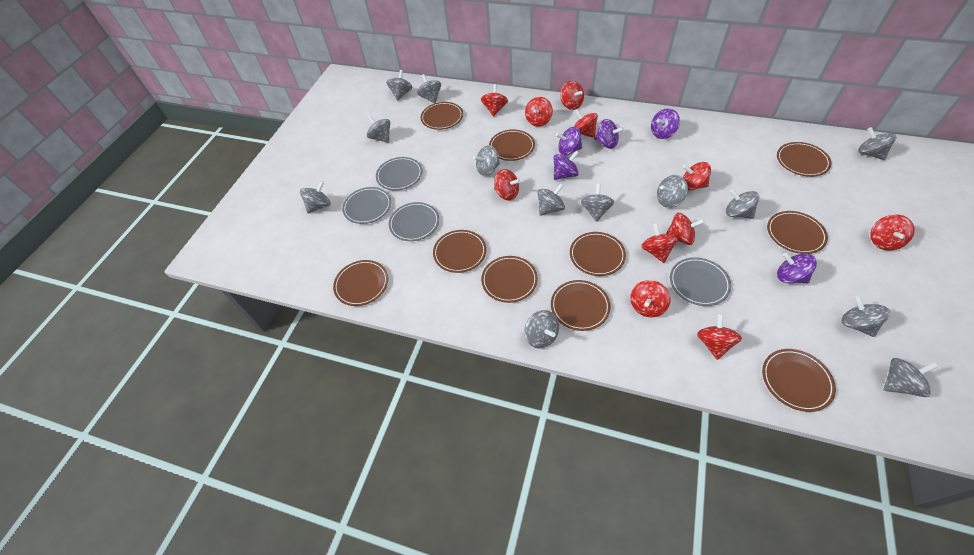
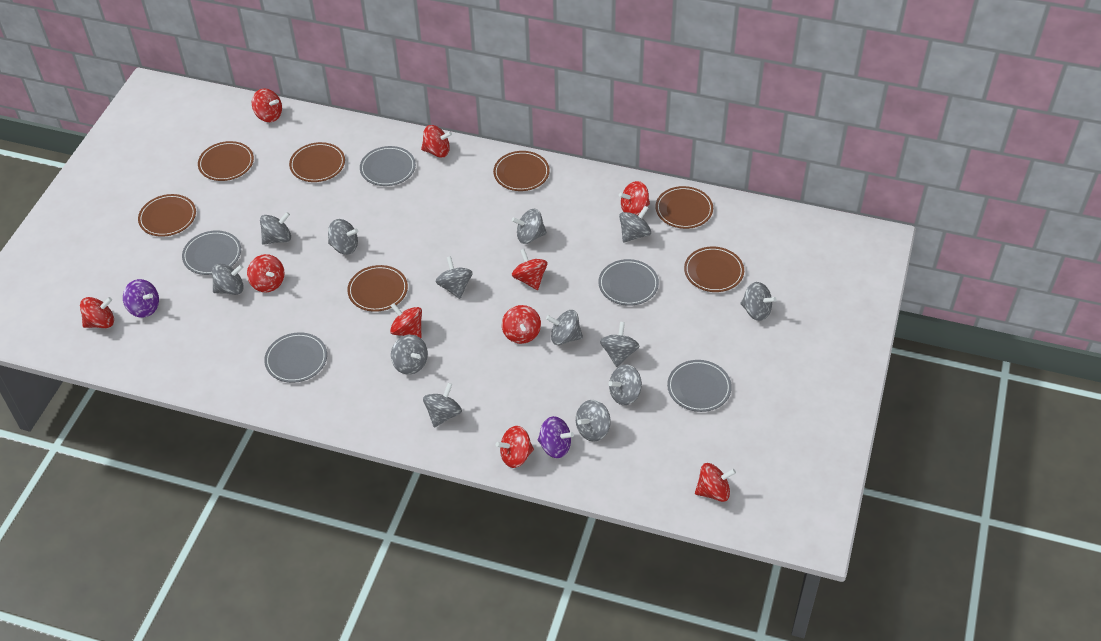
brown plate: [333,260,388,306] [421,102,463,130] [433,230,486,273] [481,256,538,303] [489,129,535,161] [551,280,611,331] [570,232,626,276] [762,349,836,412] [767,211,828,254] [777,142,831,177] = 10 -> [138,194,196,237] [198,141,254,181] [289,142,345,182] [347,265,408,312] [493,151,550,191] [655,186,713,229] [684,247,744,292] = 7
grey plate: [342,187,391,224] [376,157,422,191] [389,202,439,241] [670,257,731,306] = 4 -> [182,230,241,275] [264,332,327,383] [360,146,416,186] [599,259,659,306] [667,360,732,412] = 5
purple spinning top: [554,151,579,180] [556,127,582,155] [594,119,624,149] [651,108,680,139] [777,253,817,283] = 5 -> [123,279,159,318] [538,416,574,458] = 2
red spinning top: [481,84,508,117] [494,169,520,201] [525,97,553,127] [560,81,584,110] [574,109,598,138] [630,280,671,317] [641,223,678,263] [666,213,705,245] [683,162,711,190] [697,313,742,360] [871,214,915,251] = 11 -> [80,297,114,328] [247,254,285,292] [252,88,282,122] [390,303,422,338] [421,125,452,158] [496,426,534,468] [502,305,541,344] [512,249,547,290] [619,181,650,216] [695,463,736,502] = 10

